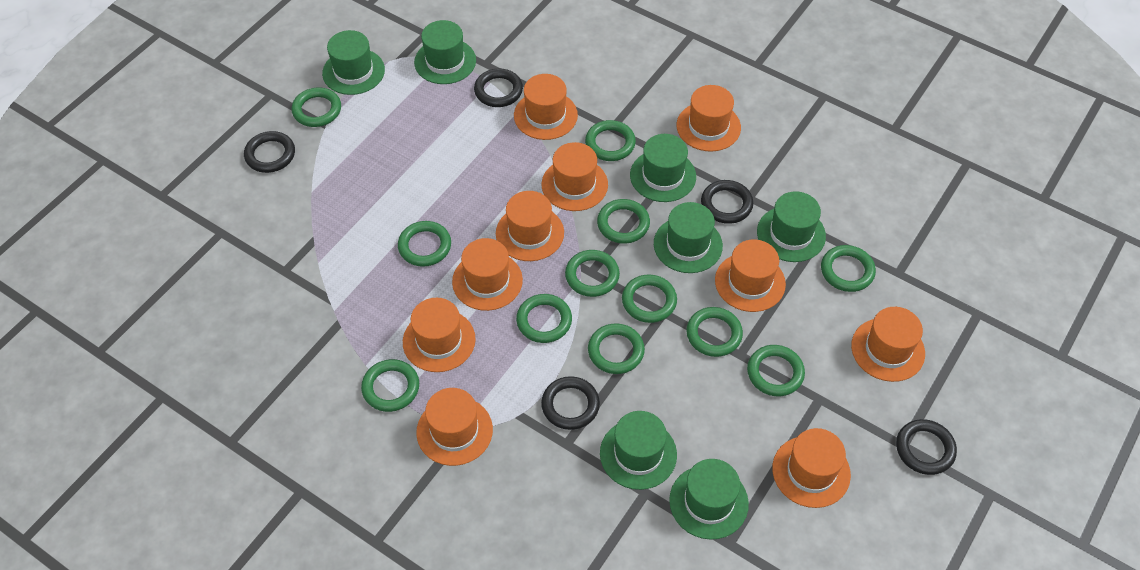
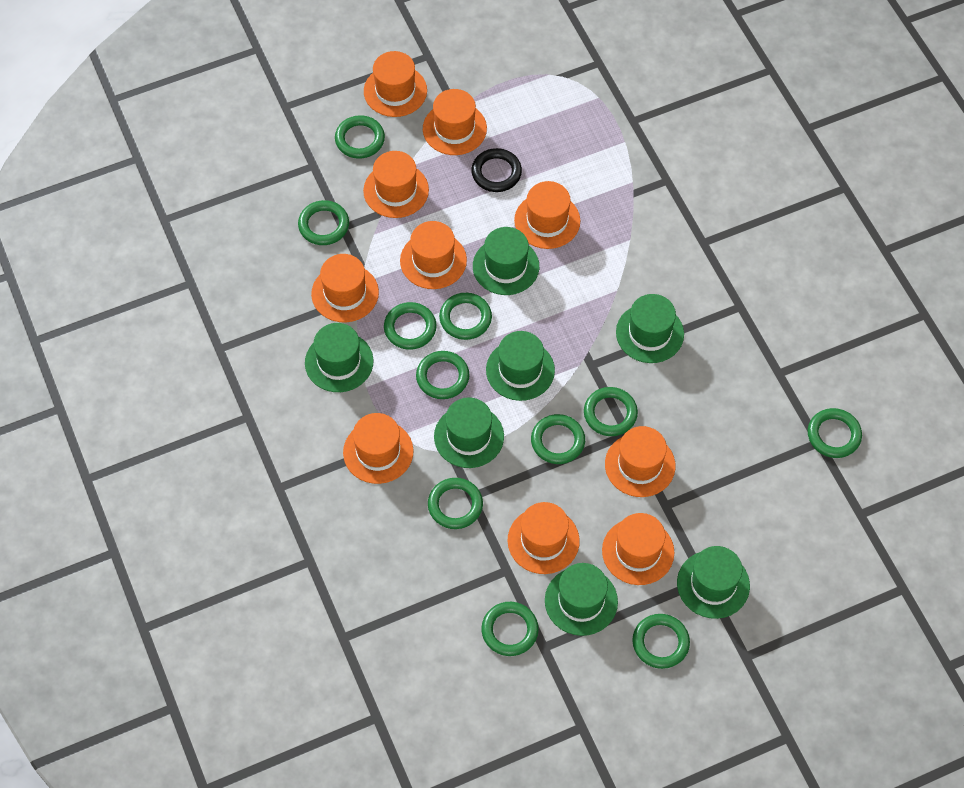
black ring: [244,131,295,173] [474,69,523,107] [541,376,600,430] [701,180,753,224] [896,419,957,475] = 5 -> [471,148,522,192] = 1
green ring: [292,87,341,127] [361,359,419,412] [398,221,451,267] [516,294,572,343] [565,250,620,297] [585,120,636,161] [588,323,645,374] [597,199,650,244] [622,275,677,323] [686,307,743,357] [747,345,805,396] [821,245,876,292] = 12 -> [298,200,349,245] [335,115,385,159] [384,302,437,350] [416,351,470,399] [428,478,483,529] [439,293,492,340] [481,602,539,656] [531,414,585,464] [584,387,638,436] [632,614,690,669] [808,408,862,458] = 11

